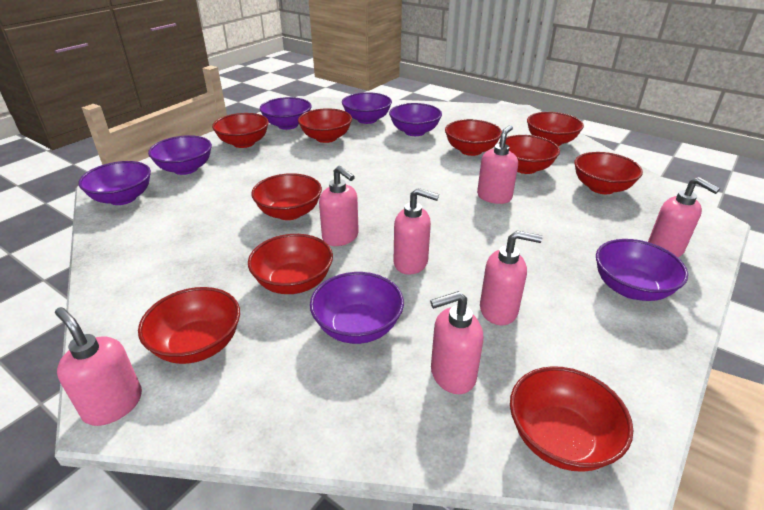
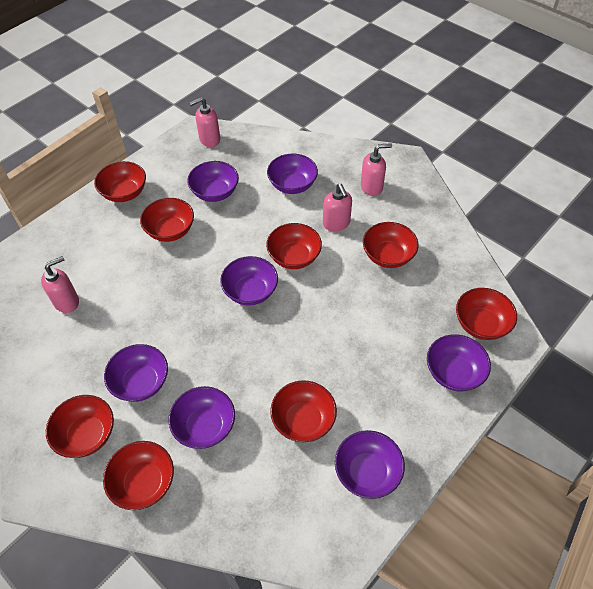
pink soap dispenser: [55,307,142,426] [319,166,359,246] [393,188,439,275] [430,291,483,394] [477,125,518,204] [480,231,543,325] [648,177,720,257] = 7 -> [41,256,79,313] [189,97,220,147] [323,184,352,231] [361,143,392,196] = 4
red bowl: [138,287,240,364] [212,113,269,148] [248,234,333,294] [251,173,322,220] [298,108,352,143] [445,119,502,156] [499,135,560,174] [510,366,633,472] [527,112,584,146] [574,152,643,194] = 10 -> [46,395,114,458] [94,161,146,202] [103,441,174,510] [140,198,194,242] [266,223,322,269] [270,380,337,442] [363,222,419,268] [456,288,517,340] = 8

